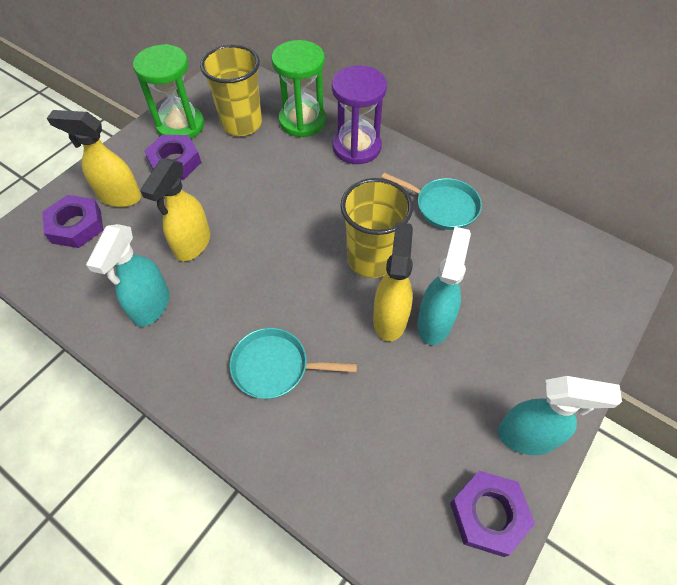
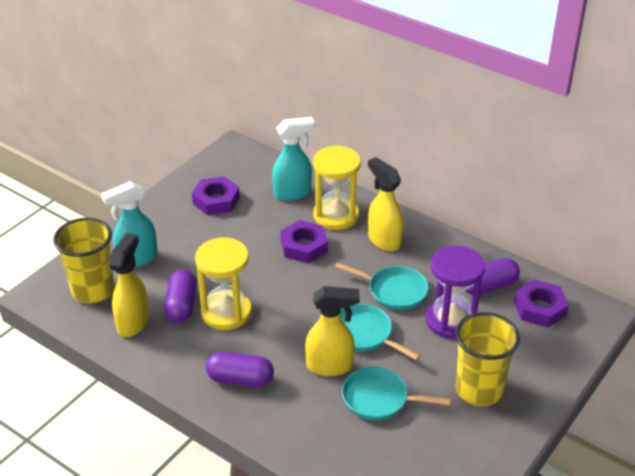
green hourglass: [133,44,204,139] [271,40,326,137] = 2 -> none = 0
purple capsule: none = 0 -> [164,269,197,323] [206,352,274,387] [465,258,520,295] = 3
turquoise pan: [229,328,357,399] [381,173,482,230] = 2 -> [335,262,429,310] [339,304,420,360] [342,367,451,420] = 3
turquoise spray bottle: [86,224,170,327] [417,227,471,345] [497,376,622,455] = 3 -> [101,181,158,268] [272,117,315,201] = 2
yellow hourglass: none = 0 -> [195,238,252,330] [313,146,361,230] = 2

